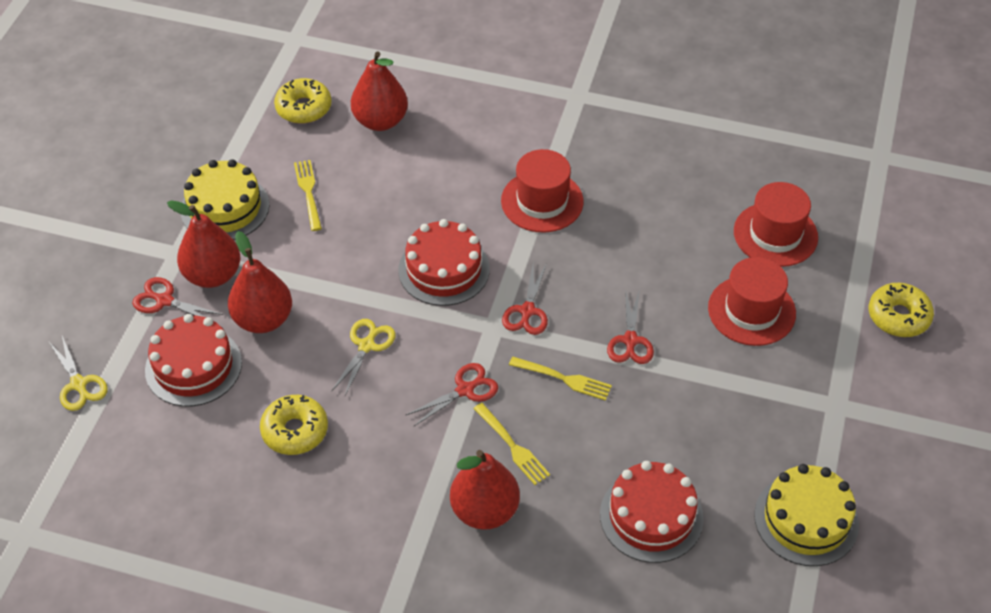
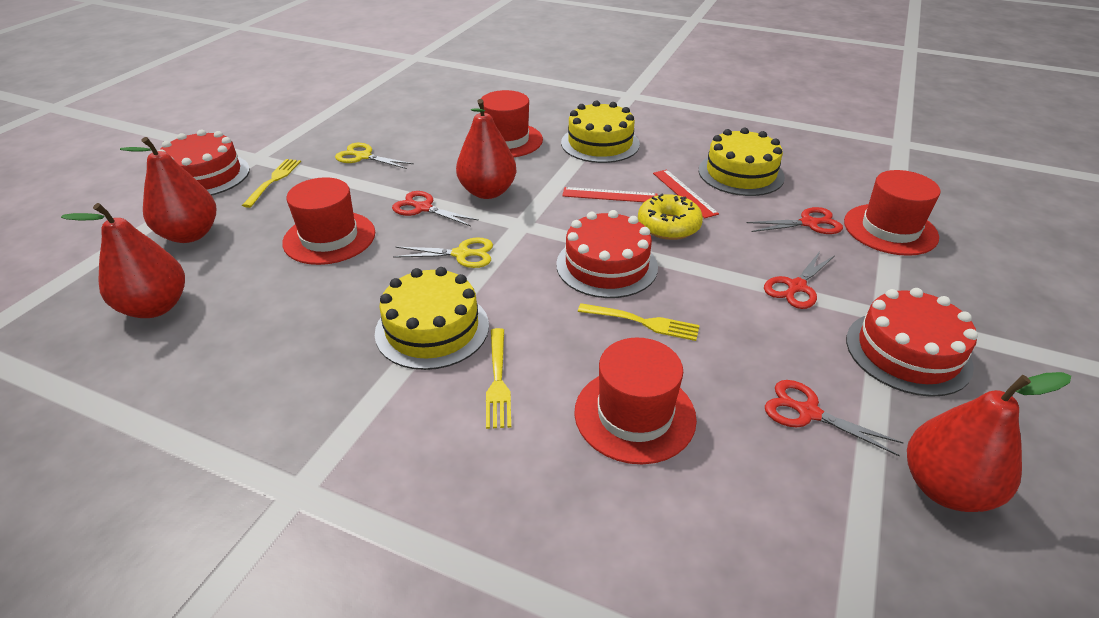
red hat: [501,149,584,233] [708,257,796,346] [734,182,818,267] = 3 -> [282,177,375,265] [481,90,543,157] [574,338,697,464] [844,170,941,256] = 4
red ruler: none = 0 -> [562,187,658,202] [653,169,719,218] = 2
yellow cake: [181,159,269,240] [754,464,859,566] = 2 -> [375,267,489,370] [561,101,640,163] [699,128,785,196] = 3
yellow donut: [260,395,328,455] [274,78,331,124] [869,283,934,337] = 3 -> [638,194,703,240] = 1

